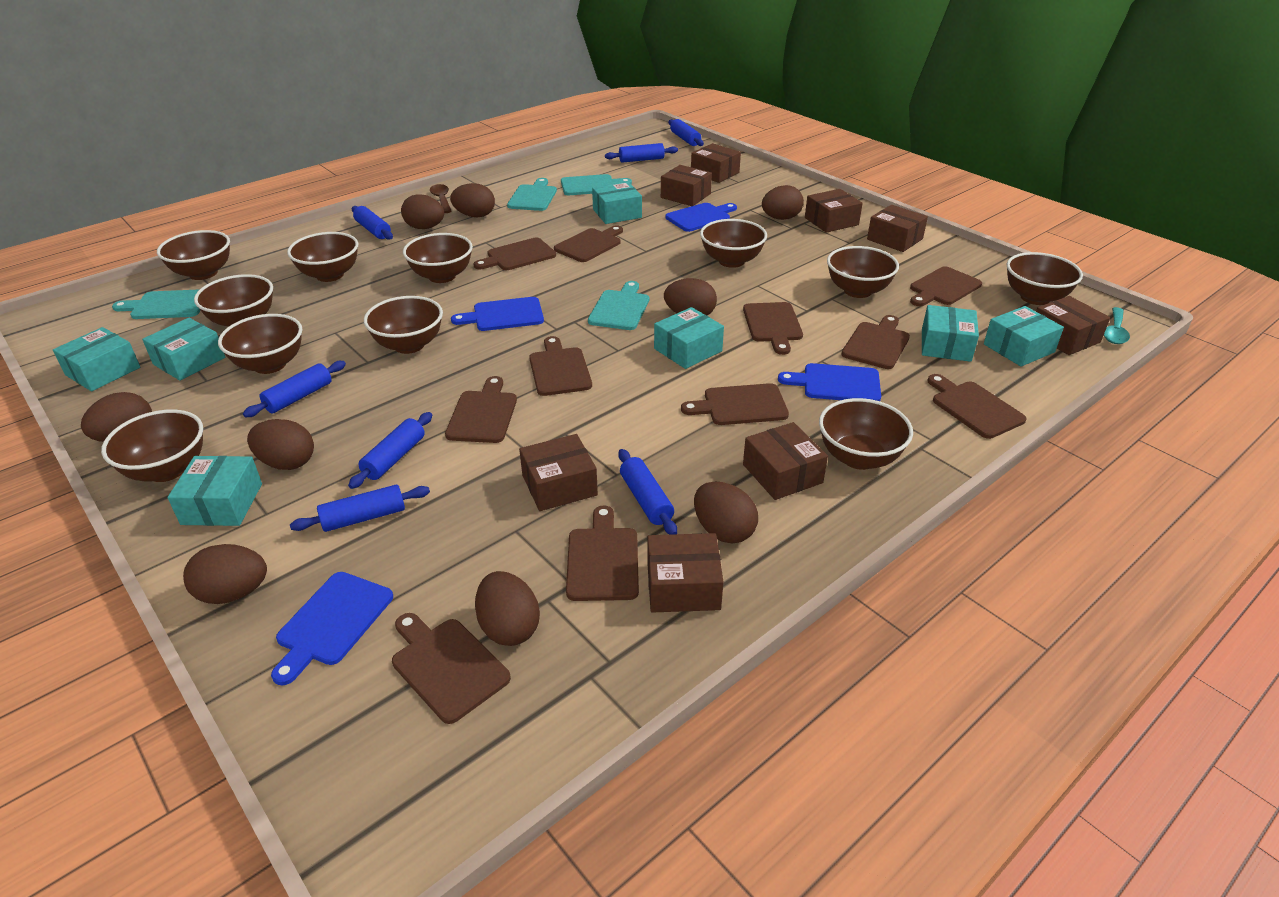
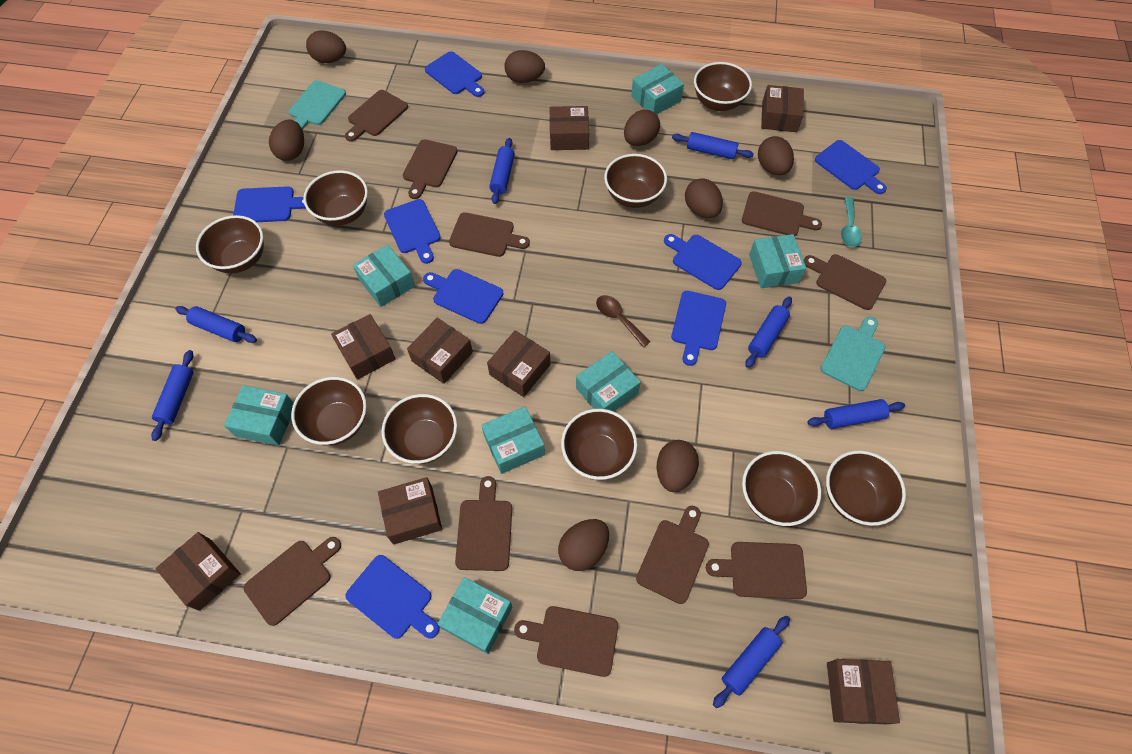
blue cutting board: [271,572,393,685] [451,297,544,331] [665,203,737,232] [778,363,881,401] = 4 -> [233,186,306,222] [345,555,440,639] [384,199,441,264] [423,269,503,324] [425,51,484,97] [664,234,742,290] [671,291,726,366] [815,140,887,194] = 8
brown bowl: [101,409,203,482] [157,230,230,280] [194,274,273,326] [218,314,302,374] [287,232,358,282] [364,296,443,354] [403,233,473,283] [700,219,767,268] [819,398,913,470] [827,246,899,298] [1006,252,1083,305] = 11 -> [196,215,264,273] [291,377,367,446] [303,170,368,226] [382,394,457,464] [561,409,637,480] [604,154,667,208] [694,62,752,111] [742,451,821,526] [826,450,906,526] = 9
brown cutting board: [392,613,511,724] [445,376,517,443] [473,238,556,270] [529,336,592,396] [554,226,623,262] [566,505,639,601] [681,383,789,425] [743,302,803,355] [841,315,910,369] [910,266,982,306] [927,374,1027,439] = 11 -> [244,537,341,626] [345,90,408,142] [403,139,458,199] [449,212,530,257] [455,476,512,571] [514,606,618,677] [636,506,709,604] [706,542,807,599] [742,191,822,236] [804,254,886,310] = 10
brown egg: [81,392,152,442] [183,544,267,604] [247,419,314,470] [401,194,444,229] [450,183,495,217] [475,571,540,646] [664,278,717,316] [694,481,758,544] [762,185,804,220] = 9 -> [269,120,304,161] [306,31,346,63] [504,50,545,83] [558,519,609,571] [624,110,660,146] [657,440,699,492] [685,178,723,218] [758,136,794,175] = 8
turquoise cutting board: [112,289,201,319] [507,178,557,211] [561,174,632,195] [588,281,649,330] = 4 -> [289,80,346,130] [820,316,885,391] = 2

